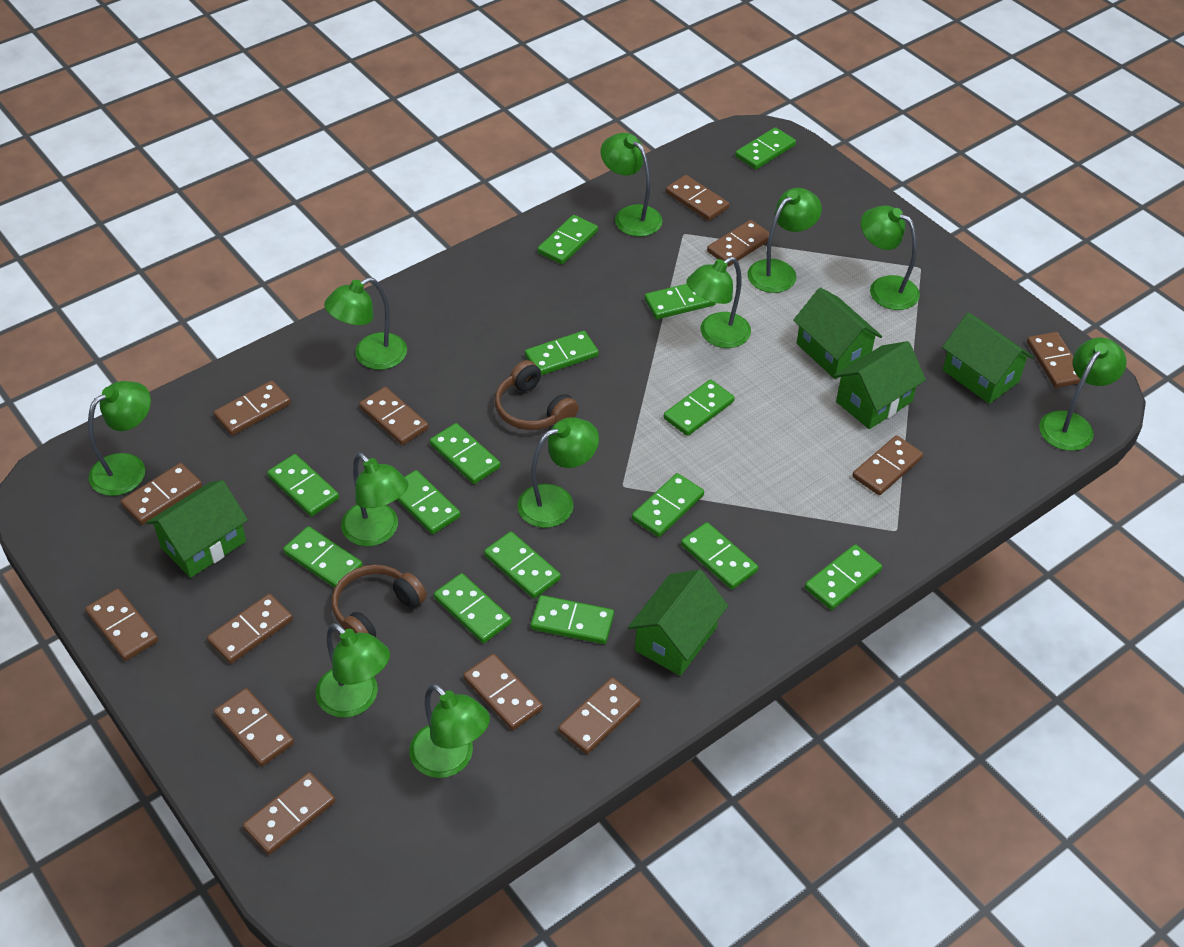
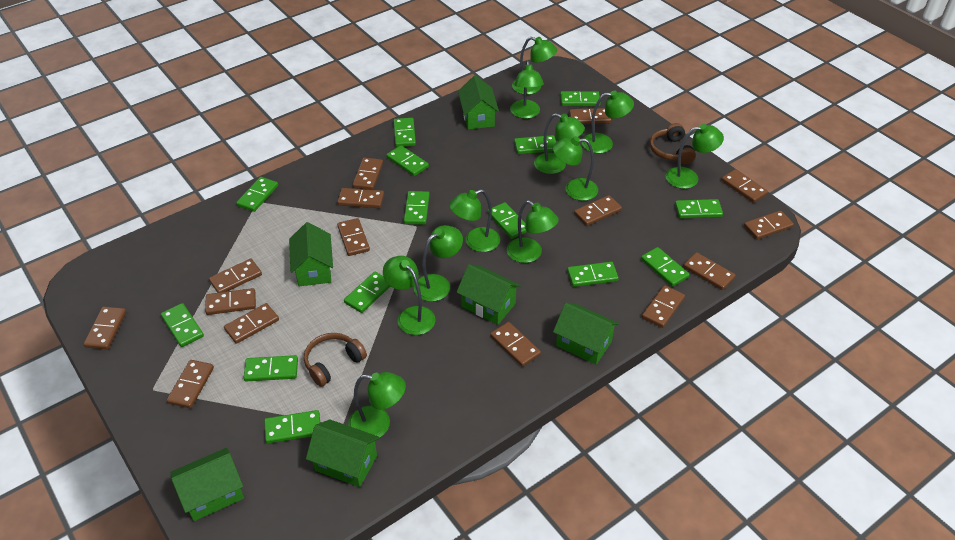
brown domino: [85,589,159,661] [121,463,202,525] [207,594,293,664] [213,380,291,435] [214,688,294,766] [243,772,336,855] [359,387,429,445] [463,654,543,730] [558,677,641,754] [666,175,729,221] [707,220,769,266] [852,435,923,495] [1027,332,1081,388] = 13 -> [84,307,126,349] [167,360,214,408] [205,288,256,315] [209,259,262,293] [224,303,279,344] [337,218,370,256] [338,188,384,208] [353,158,383,190] [490,322,541,367] [569,108,611,124] [574,195,622,226] [642,285,685,328] [683,252,736,290] [721,169,768,203] [744,210,794,240] = 15
green domino: [267,454,339,516] [283,526,363,588] [397,470,461,534] [430,423,501,484] [434,573,512,643] [484,531,561,599] [525,331,599,375] [531,595,614,644] [538,215,598,264] [632,473,704,537] [645,284,716,319] [664,379,735,436] [681,522,758,589] [735,127,796,170] [805,544,882,610] = 15 -> [161,303,204,347] [236,177,278,212] [243,355,298,382] [264,410,320,443] [344,272,391,313] [386,145,429,176] [394,118,416,147] [404,191,429,225] [487,202,527,239] [514,135,556,154] [560,91,600,106] [567,262,619,287] [641,247,690,287] [675,199,723,219] = 14
green house: [146,480,248,578] [628,570,728,676] [793,287,882,379] [834,341,926,429] [942,312,1034,404] = 5 -> [170,448,244,521] [289,222,333,286] [306,419,380,487] [456,264,521,325] [458,75,499,130] [553,303,619,365] = 6

